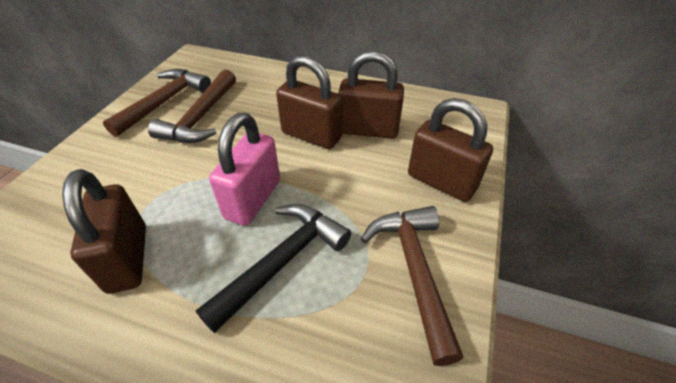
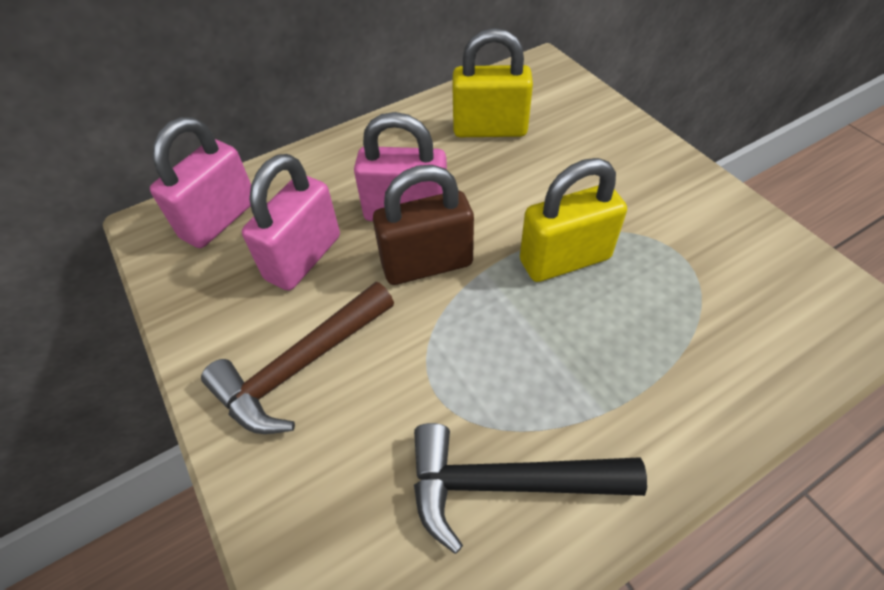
brown hammer: [103,69,211,137] [148,69,236,143] [361,206,464,366] = 3 -> [201,282,394,434] = 1
brown padlock: [62,169,146,294] [276,55,343,149] [338,50,404,139] [408,98,493,202] = 4 -> [373,165,474,285] = 1
pink padlock: [209,113,280,226] = 1 -> [150,117,251,248] [242,154,340,291] [354,112,447,221] = 3
yellow padlock: none = 0 -> [452,28,533,137] [520,158,627,282] = 2

